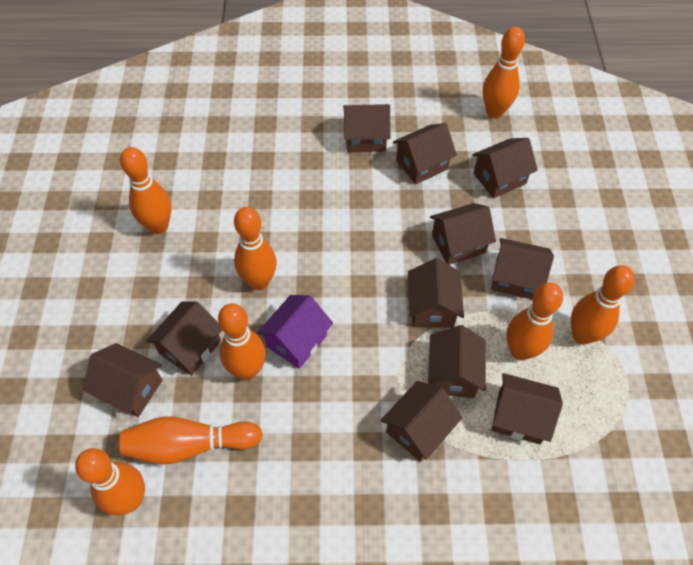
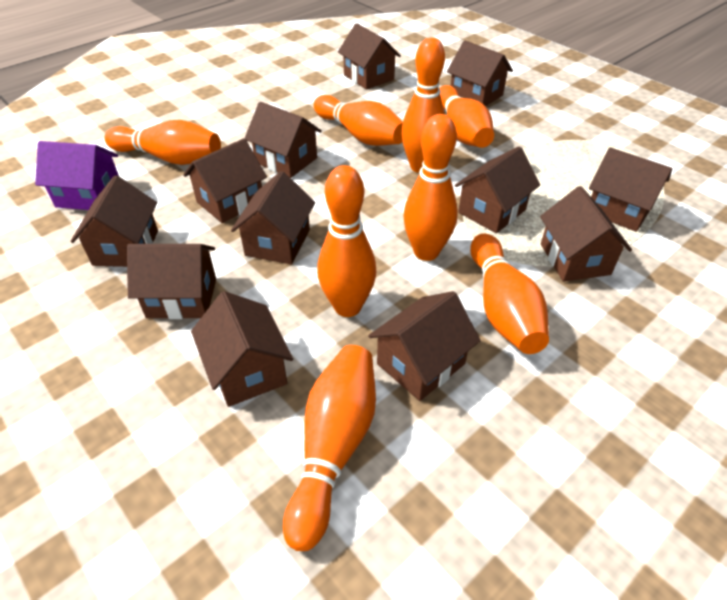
brown house: [83,343,162,417] [146,302,222,376] [343,104,390,152] [381,381,463,462] [393,123,457,184] [408,258,464,328] [428,325,486,398] [430,203,496,265] [472,138,538,198] [491,238,554,300] [492,373,563,444] = 11 -> [71,176,158,267] [127,244,216,319] [183,138,267,223] [191,291,293,407] [231,171,315,264] [244,102,322,178] [338,23,401,90] [368,291,481,401] [447,41,513,106] [455,146,540,233] [540,186,632,282] [589,148,672,232] = 12

